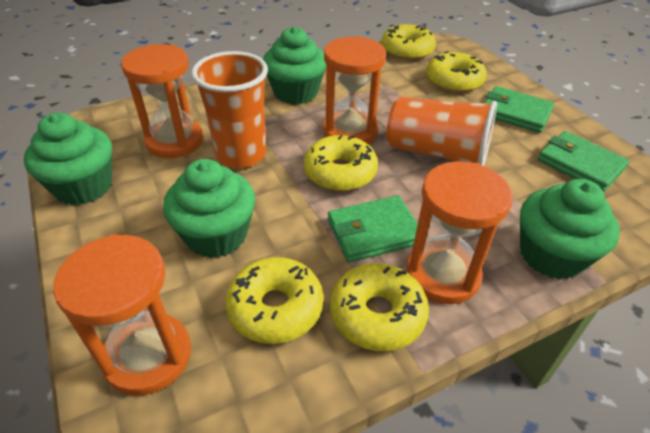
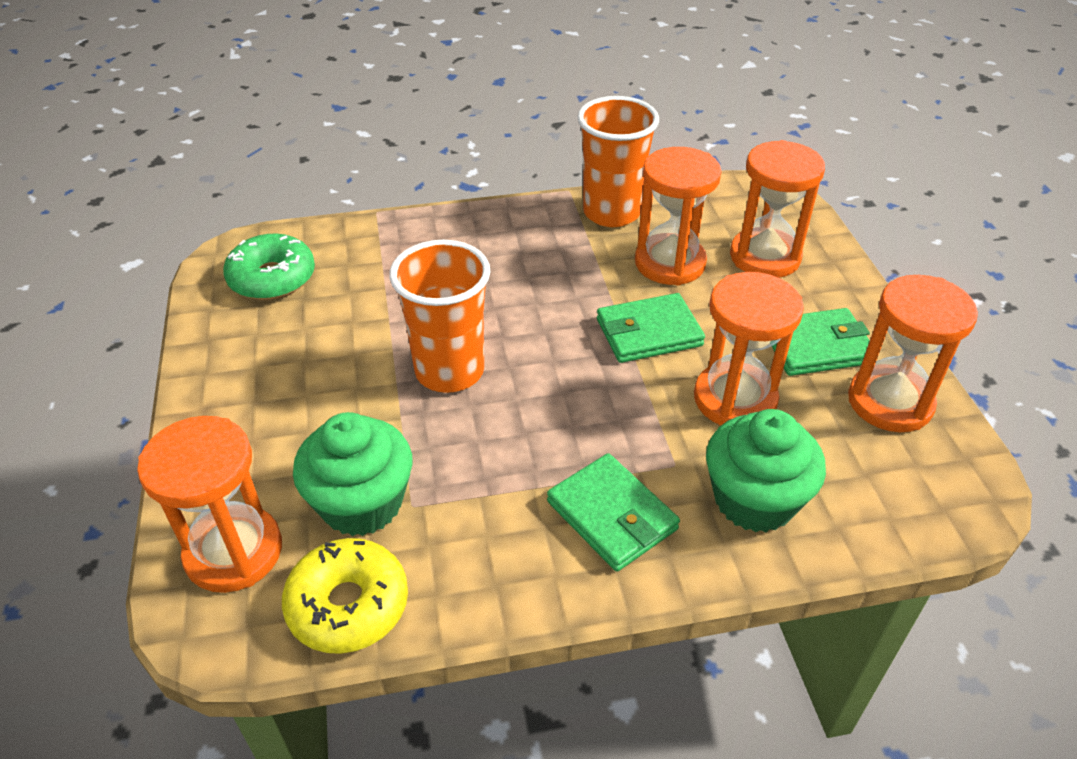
green cupcake: [24,113,112,205] [163,159,255,258] [263,27,326,104] [520,179,620,279] = 4 -> [293,412,413,536] [706,409,826,532] = 2
green donut: none = 0 -> [223,234,315,300] = 1
orange hourglass: [53,234,191,396] [121,44,203,158] [323,36,386,144] [406,161,513,304] = 4 -> [137,416,282,593] [635,147,722,286] [694,272,804,426] [730,140,825,278] [848,275,978,432] = 5
yellow donut: [225,257,323,344] [303,135,378,191] [330,263,429,351] [381,24,436,60] [426,51,487,93] = 5 -> [282,538,408,654] = 1

